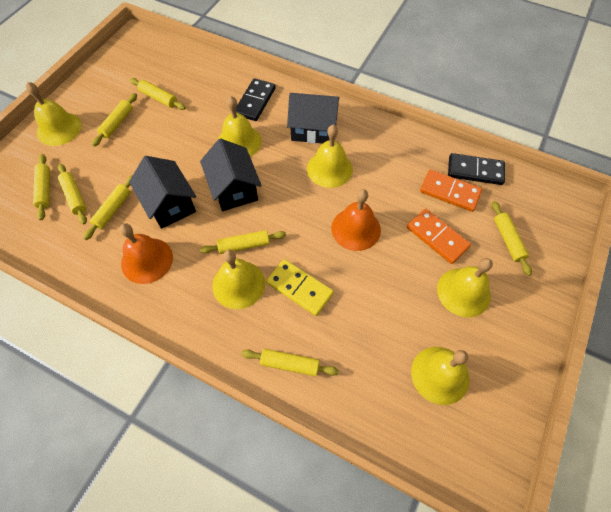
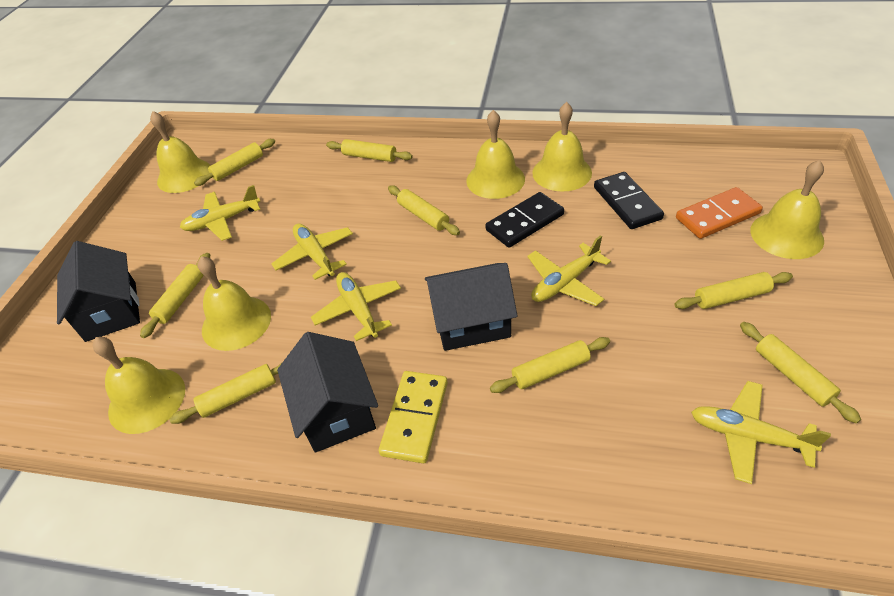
orange bell: [120,223,173,284] [331,189,381,251] = 2 -> none = 0
orange domino: [407,209,471,264] [420,169,482,212] = 2 -> [676,187,763,239] = 1
yellow plane: none = 0 -> [180,185,260,241] [271,224,353,280] [311,272,401,341] [527,235,611,306] [691,381,831,484] = 5

